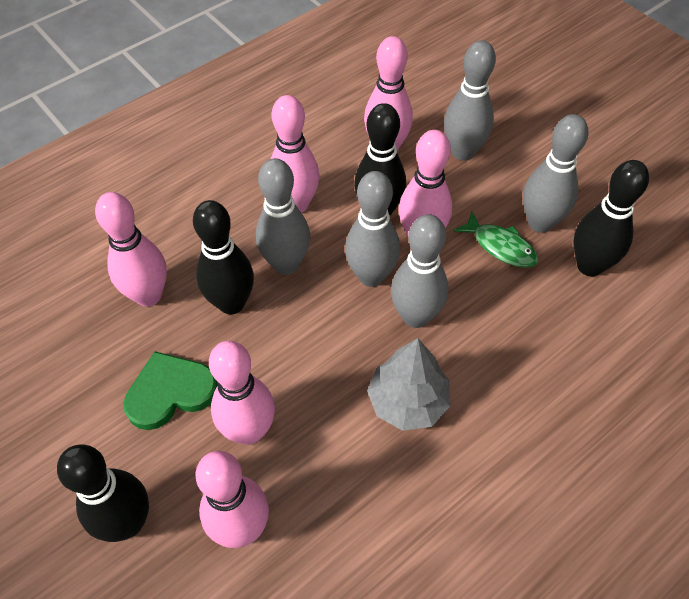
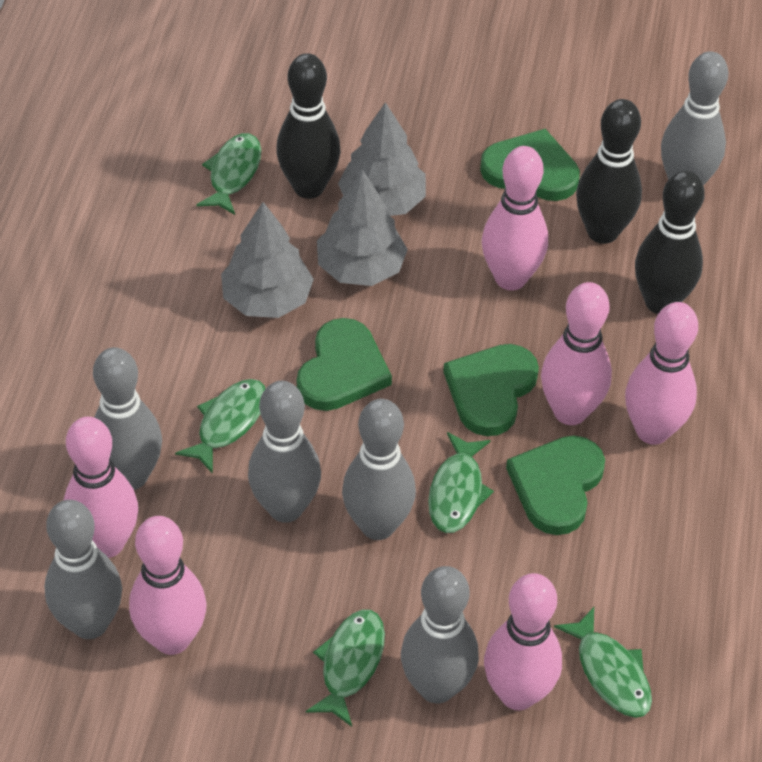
black bowling pin: [57,444,149,542] [193,200,254,315] [354,103,406,216] [574,160,649,277] = 4 -> [276,53,340,199] [576,99,642,244] [635,170,705,314] = 3
green fish: [453,212,538,268] = 1 -> [175,379,266,474] [197,133,261,215] [306,609,385,727] [428,432,494,533] [554,607,652,718] = 5
green heart: [123,351,218,430] = 1 -> [297,318,392,411] [443,344,539,436] [480,129,580,201] [506,436,605,535] = 4
grey bowling pin: [256,158,310,275] [345,171,400,287] [391,214,448,328] [444,40,496,161] [523,114,589,233] = 5 -> [45,500,122,639] [93,347,162,490] [248,381,321,523] [342,399,416,540] [401,566,479,703] [661,51,728,185] = 6
grey tree: [367,338,450,431] = 1 -> [221,202,314,318] [317,170,408,286] [338,102,426,216] = 3

